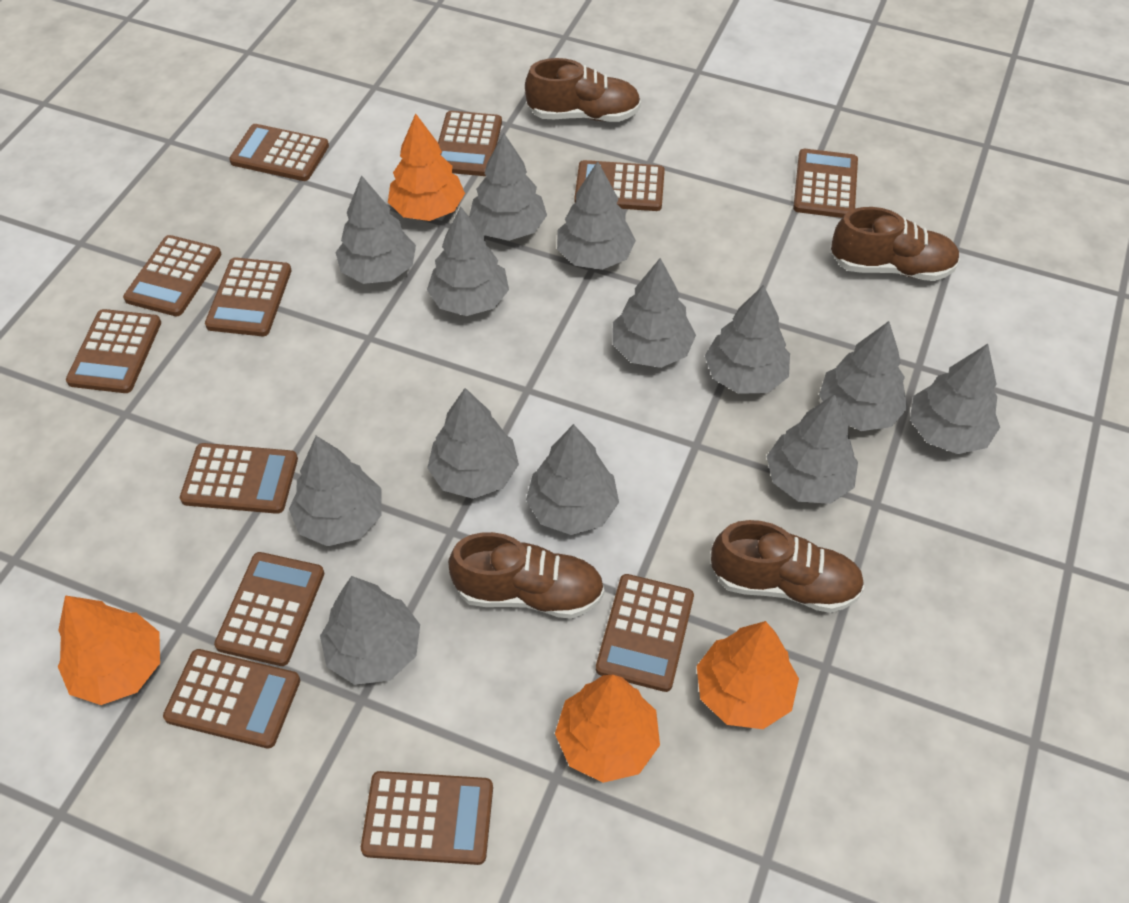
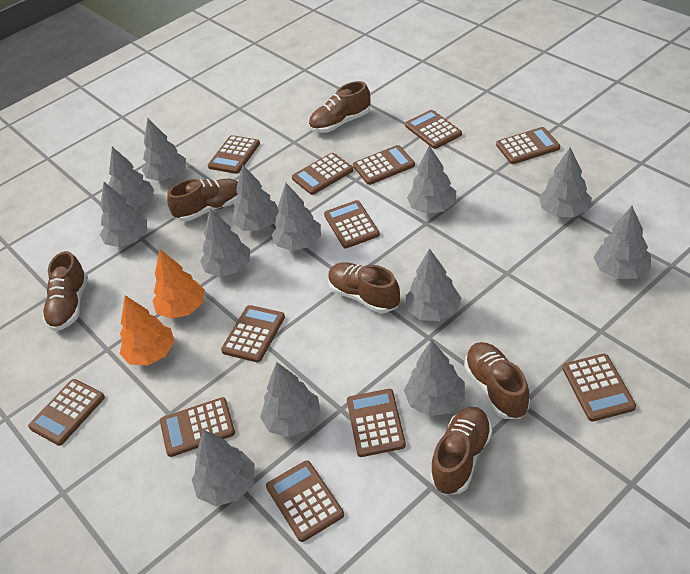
brown shoe: [448,532,605,619] [525,58,641,122] [711,520,865,613] [831,207,960,281] = 4 -> [42,251,88,331] [167,179,238,221] [309,81,371,133] [328,262,400,313] [430,407,492,495] [464,342,530,419] = 6
orange tree: [58,595,160,705] [388,113,465,221] [555,675,660,783] [697,621,799,729] = 4 -> [120,295,175,366] [153,250,205,319] = 2

